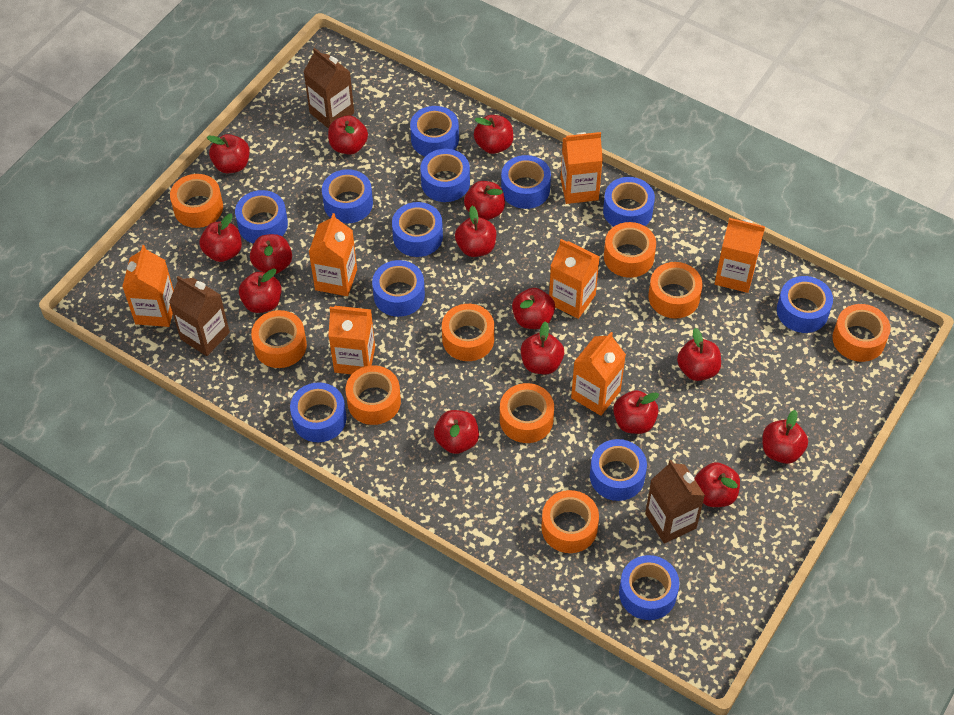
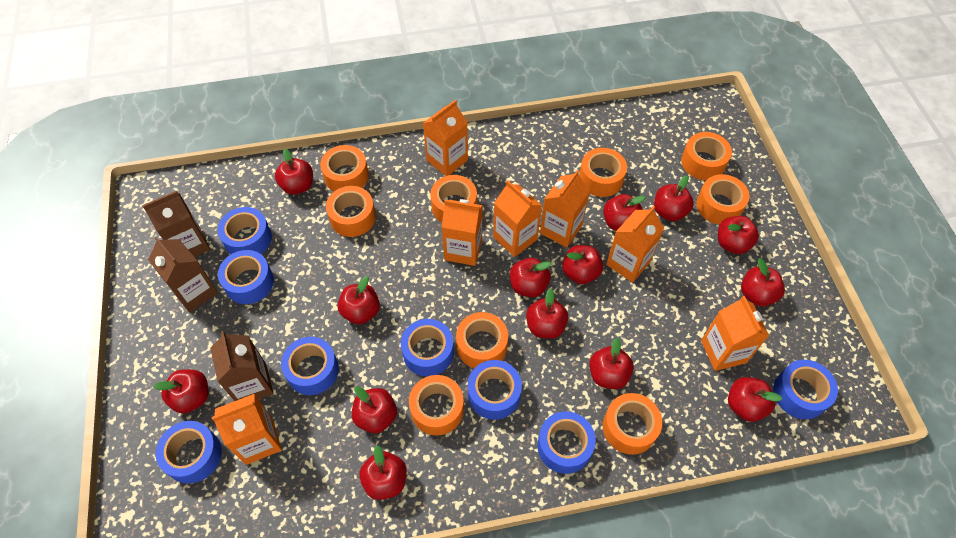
blue tape: [235,190,288,244] [290,382,347,442] [322,169,373,223] [372,260,425,317] [392,202,443,257] [410,106,459,157] [420,149,470,202] [501,155,551,209] [590,439,647,501] [603,177,655,227] [619,555,679,620] [777,276,833,333] = 12 -> [156,421,222,484] [218,207,272,255] [218,250,274,304] [281,337,339,395] [401,319,454,376] [468,360,522,420] [537,411,596,474] [773,360,838,419] = 8
red apple: [200,213,242,262] [207,134,250,173] [239,268,282,313] [250,234,292,274] [328,115,368,155] [434,410,479,454] [455,206,496,257] [464,181,505,220] [474,115,513,154] [512,288,555,329] [521,321,564,374] [613,390,659,434] [677,328,721,381] [695,462,740,507] [762,410,808,464] = 15 -> [153,369,209,414] [275,149,313,195] [338,276,380,324] [352,386,397,433] [359,445,407,500] [510,258,552,297] [526,288,568,339] [562,245,603,284] [589,338,634,389] [603,194,646,231] [654,176,694,221] [718,216,759,254] [728,377,782,422] [741,258,785,307] = 14

